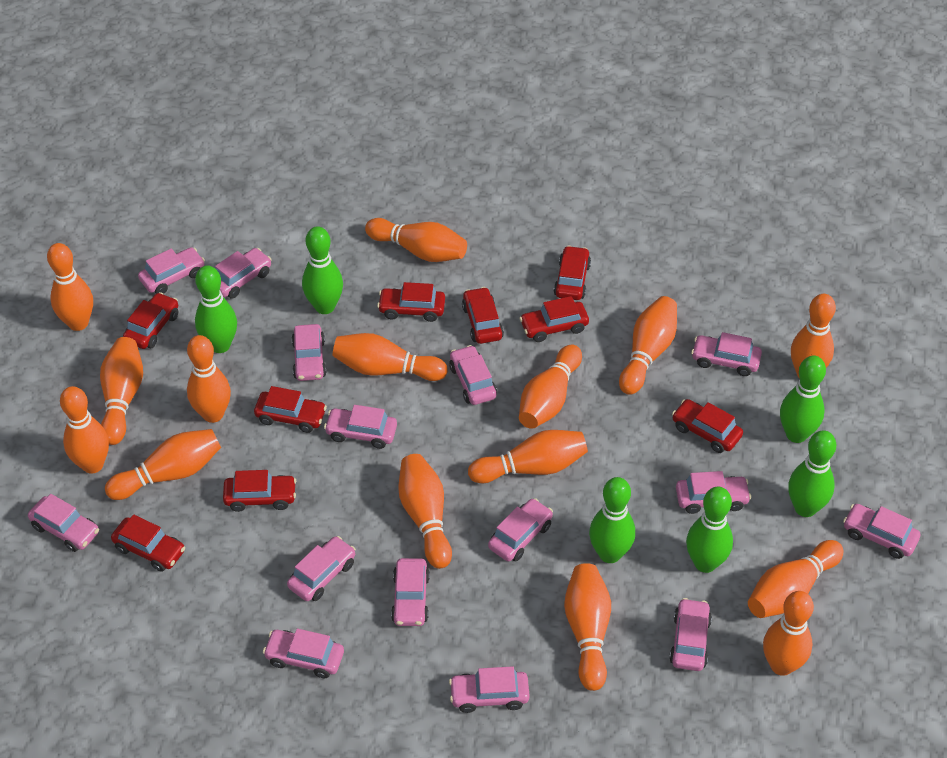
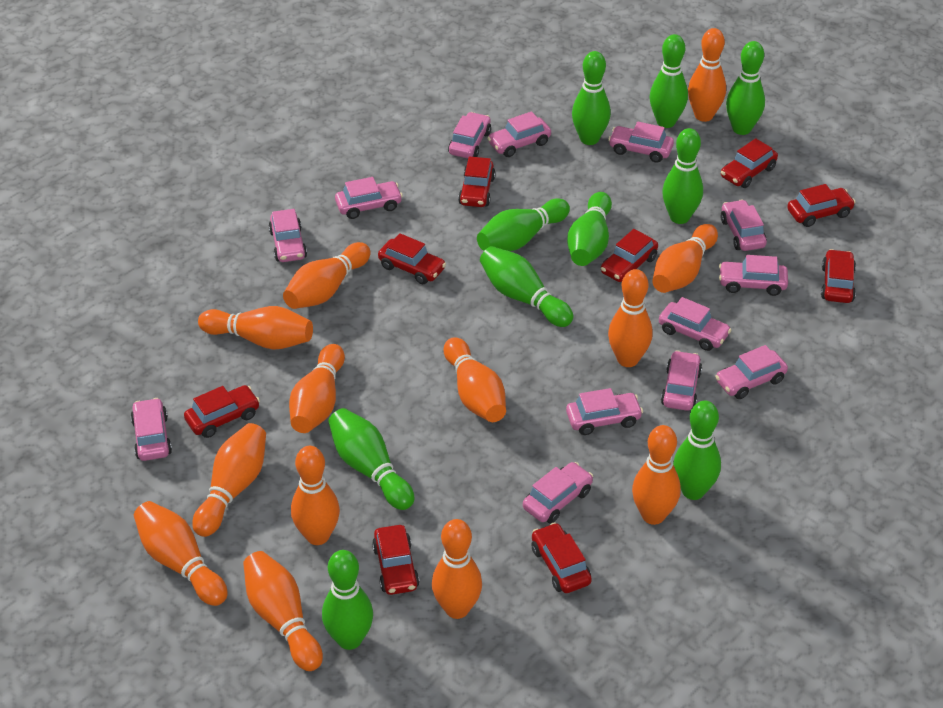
green bowling pin: [195,265,237,353] [302,226,343,314] [589,477,635,563] [686,487,733,573] [780,355,826,443] [788,430,836,517] = 6 -> [322,550,373,650] [328,408,414,510] [477,198,570,251] [480,246,573,327] [567,192,612,266] [572,51,611,145] [650,34,688,128] [662,128,703,224] [673,401,721,500] [726,41,765,135] = 10
orange bowling pin: [47,243,93,331] [60,386,109,474] [100,337,143,445] [105,429,221,500] [187,335,231,423] [332,333,448,381] [365,218,467,262] [398,454,452,569] [468,430,588,483] [519,345,582,429] [564,563,611,691] [619,296,677,395] [748,540,844,618] [763,591,814,676] [791,294,836,377] = 15 -> [134,501,228,606] [192,423,266,537] [198,306,313,350] [243,551,323,671] [283,242,371,309] [289,344,345,433] [291,446,340,545] [432,519,482,619] [443,337,506,422] [608,269,653,367] [632,425,681,525] [652,224,718,293] [688,28,726,122] = 13
pink car: [28,494,99,552] [138,247,205,294] [215,248,272,299] [263,628,344,678] [287,536,356,601] [292,324,327,381] [324,405,397,449] [391,558,430,626] [449,345,497,405] [449,666,530,713] [488,498,553,562] [669,598,712,671] [676,471,751,514] [691,332,762,376] [843,504,920,559] = 15 -> [130,398,172,461] [268,209,307,262] [335,177,403,219] [448,112,491,158] [487,111,551,157] [523,462,593,524] [566,388,643,435] [608,122,674,163] [659,297,731,351] [661,350,702,411] [715,345,788,399] [719,255,788,296] [721,200,767,251] = 13

